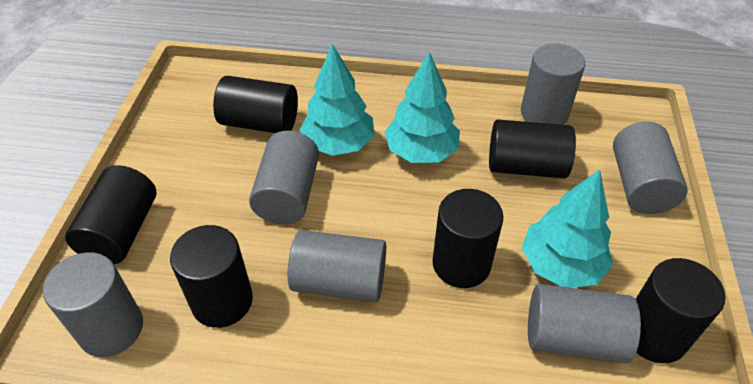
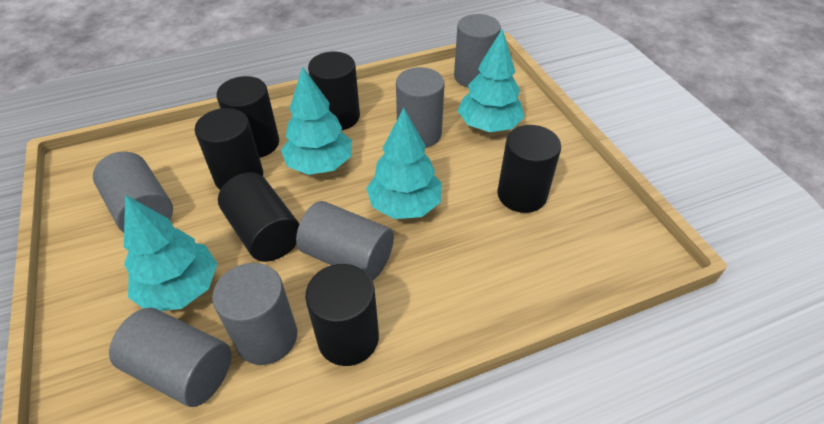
turquoise tree: [300,44,375,156] [385,52,460,163] [522,169,613,288] = 3 -> [124,195,217,311] [281,67,352,175] [366,108,442,219] [458,28,524,132] = 4

